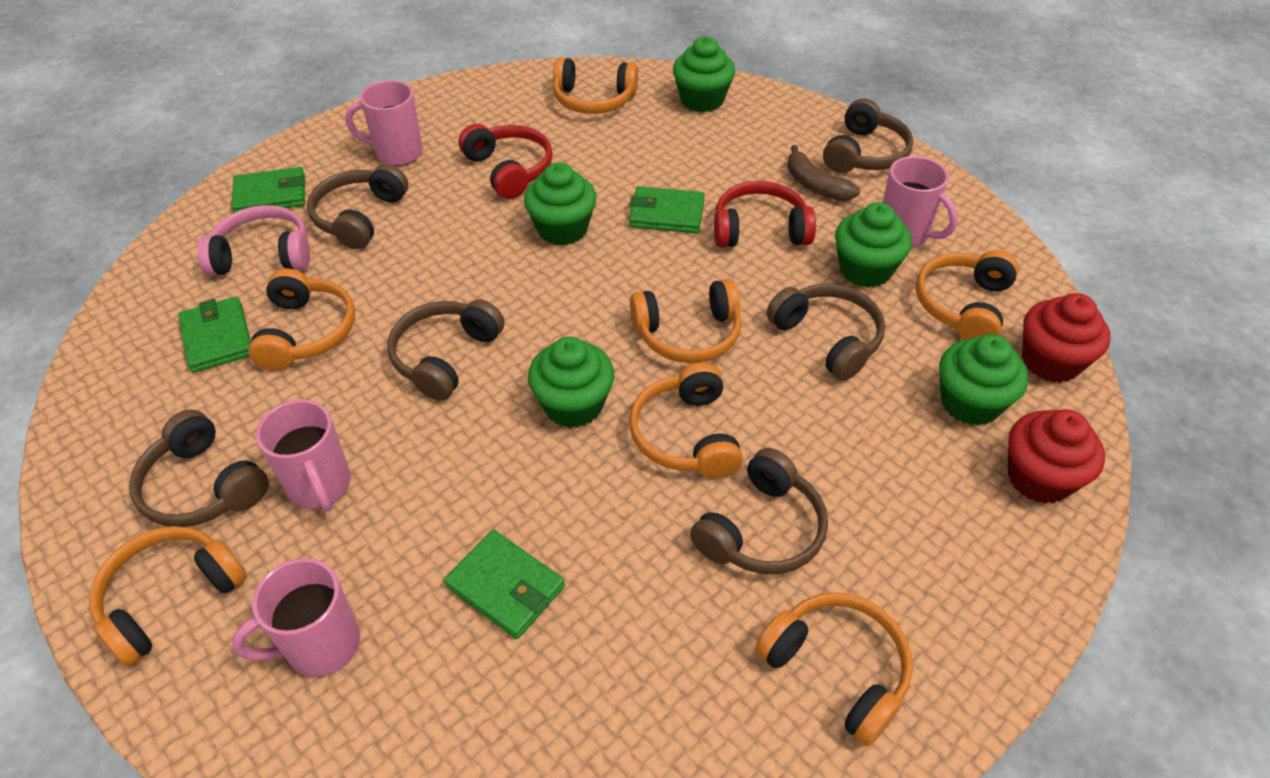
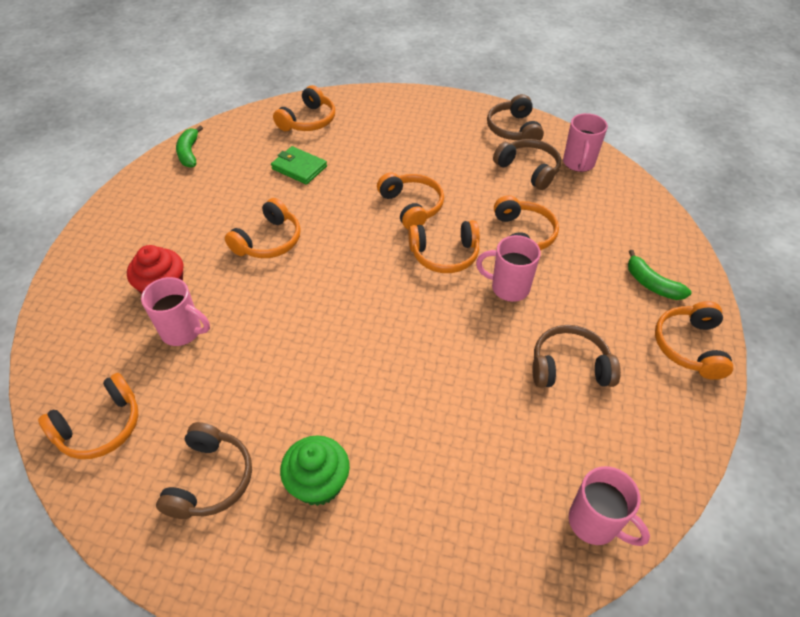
brown banana: [787,145,860,201] = 1 -> none = 0
brown headphones: [129,410,269,527] [307,164,408,249] [387,299,504,401] [690,448,828,574] [767,284,885,381] [823,98,913,173] = 6 -> [156,422,252,519] [487,94,544,141] [493,139,561,190] [533,325,621,388] = 4
green banana: none = 0 -> [176,126,203,168] [628,250,692,300] = 2
green cupcake: [524,162,597,246] [528,337,614,428] [673,37,735,112] [835,202,912,288] [939,334,1028,426] = 5 -> [280,435,350,506] = 1
green wallet: [178,297,251,373] [231,167,305,213] [444,530,565,639] [629,186,705,233] = 4 -> [271,146,327,185] = 1
pink headphones: [197,205,310,276] = 1 -> none = 0
red cupcake: [1008,409,1105,504] [1022,293,1111,383] = 2 -> [127,245,183,294] = 1
red headphones: [459,124,553,199] [714,181,816,248] = 2 -> none = 0

